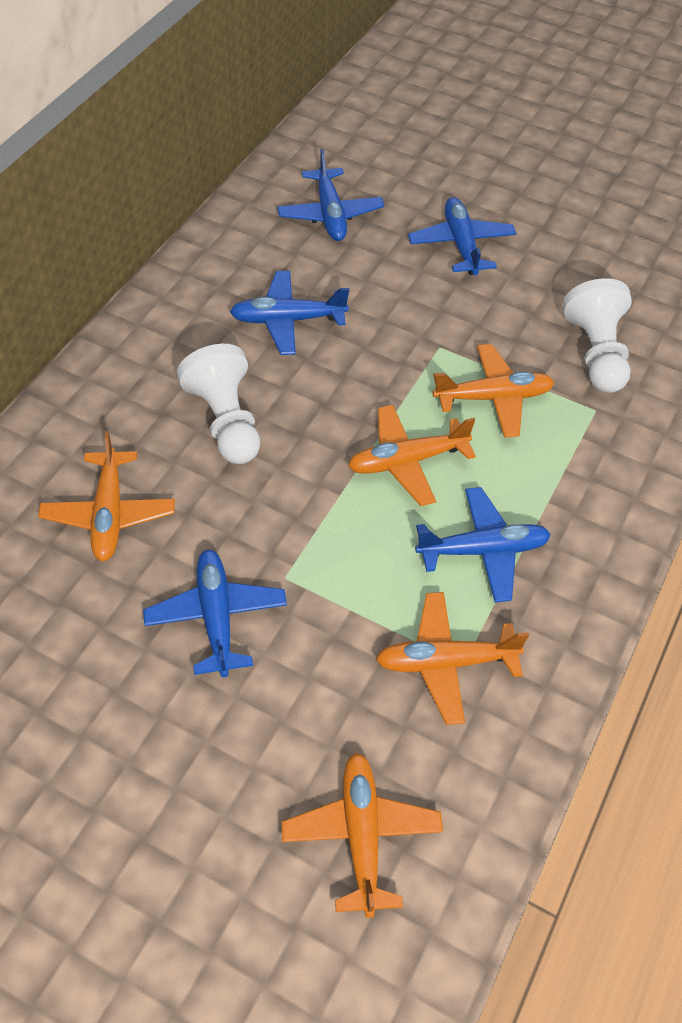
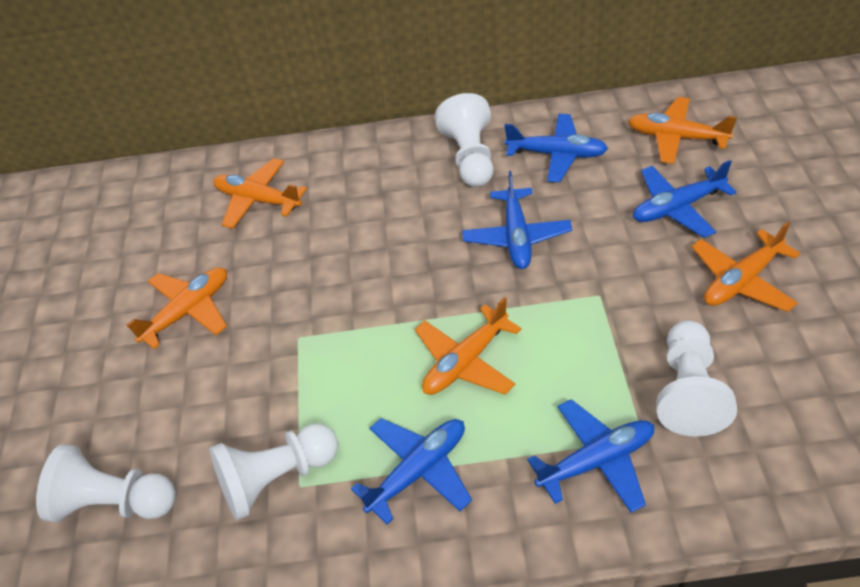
white pawn: [177,344,260,464] [563,278,632,393] = 2 -> [36,444,176,522] [209,423,338,520] [435,93,493,187] [656,320,737,437] = 4

